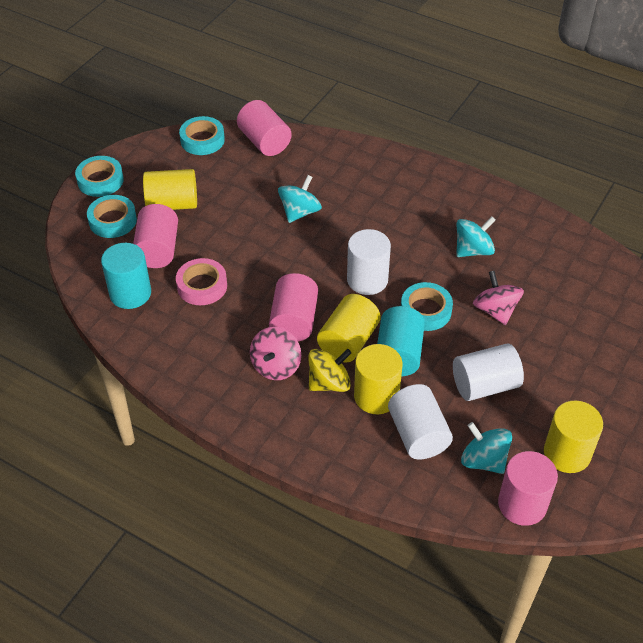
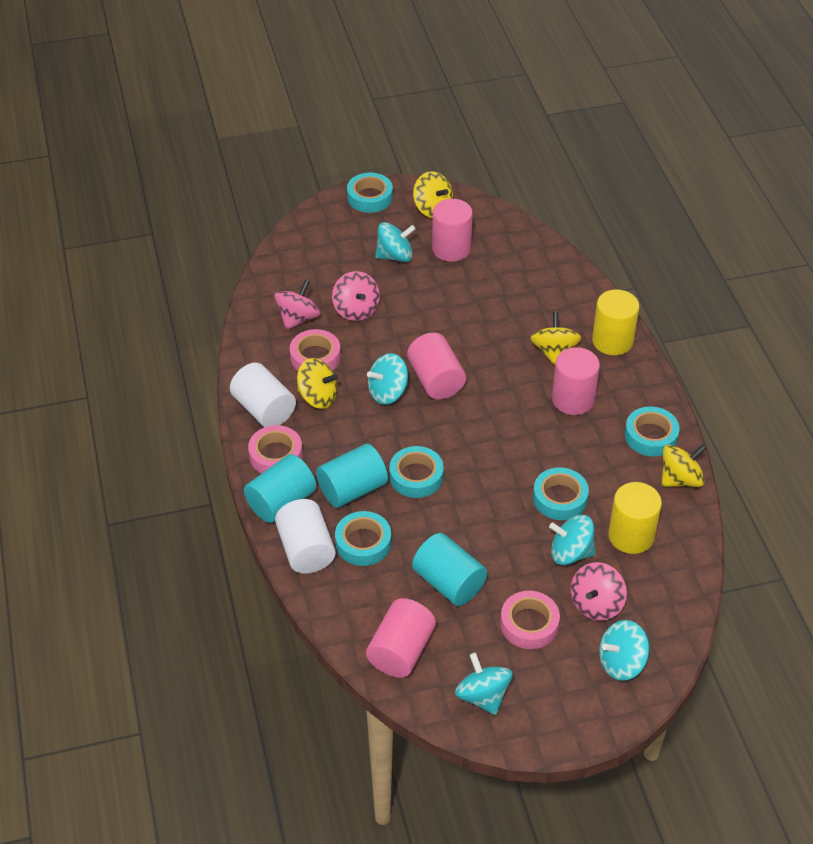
pink spinning top: [250,327,301,380] [473,271,524,325] = 2 -> [274,280,320,330] [332,271,380,321] [571,562,627,621] = 3
pink tape: [176,258,227,305] = 1 -> [248,425,303,473] [290,329,341,371] [500,591,560,649] = 3
turquoise cylinder: [101,243,151,309] [377,306,425,376] = 2 -> [244,454,317,523] [316,444,388,508] [412,533,487,606] = 3
turquoise spinning top: [278,175,322,223] [456,216,495,257] [461,422,512,474] = 3 -> [367,353,408,405] [375,222,416,262] [455,652,513,715] [549,515,595,565] [599,620,649,681] = 5
turquoise tape: [75,156,124,197] [87,195,137,238] [179,116,225,155] [401,282,453,331] = 4 -> [335,511,391,566] [347,173,393,213] [389,446,444,498] [533,467,589,520] [625,406,680,457] = 5
white cylinder: [347,229,391,295] [388,384,453,459] [453,344,524,401] = 3 -> [230,363,296,427] [275,499,336,574] = 2
yellow cylinder: [143,169,197,210] [317,294,381,363] [354,344,402,414] [544,401,603,473] = 4 -> [592,289,639,355] [608,482,662,554] = 2
yellow spinning top: [308,349,352,392] = 1 -> [297,358,338,409] [413,171,453,218] [531,312,581,366] [662,444,707,487] = 4

